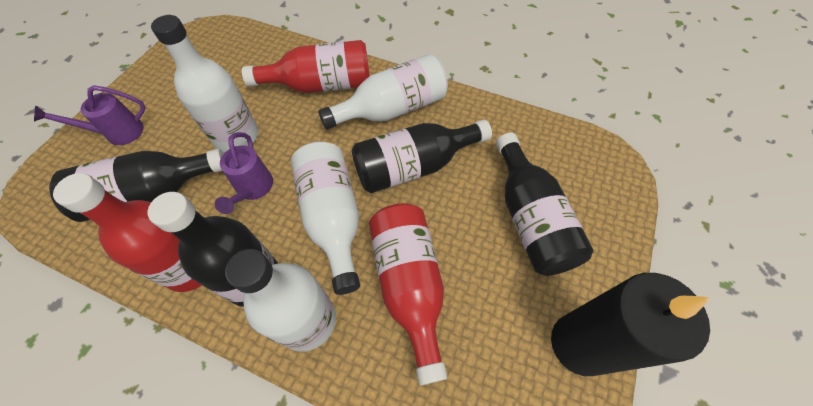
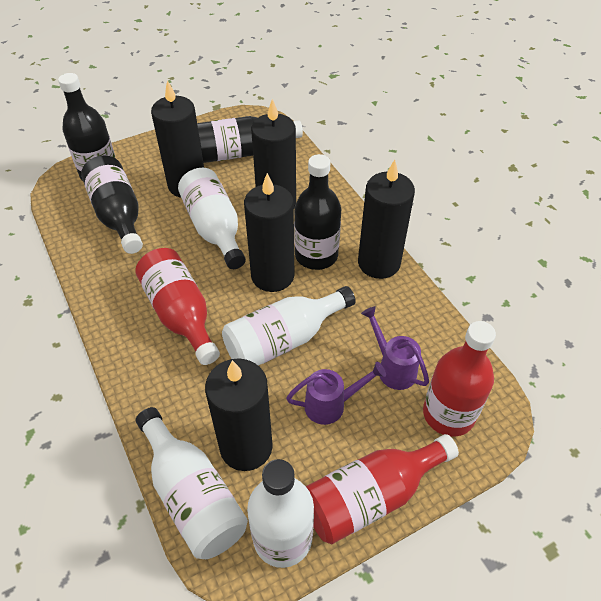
black candle: [551,273,710,376] = 1 -> [151,80,204,198] [205,358,273,471] [244,173,294,292] [251,99,296,208] [358,160,415,279] = 5

